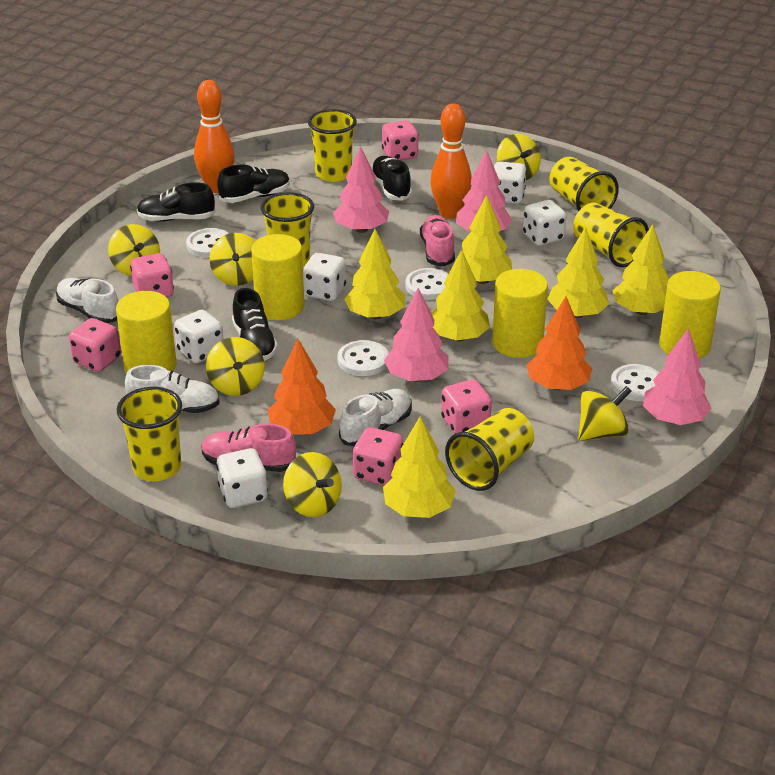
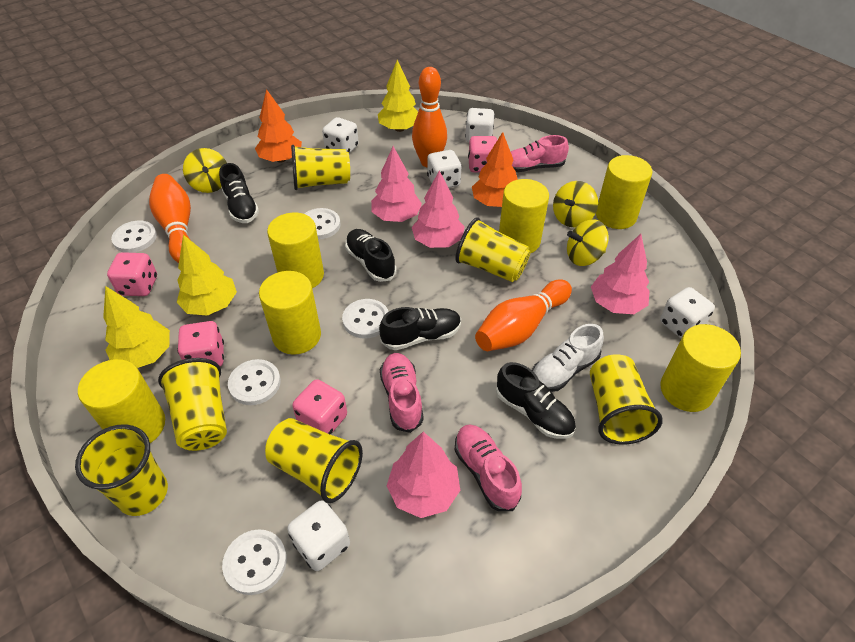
orange bowling pin: [194,80,235,193] [430,104,472,219] = 2 -> [149,174,191,263] [412,67,447,167] [475,279,572,351] = 3
pink dice: [69,318,121,372] [130,253,174,297] [353,427,403,486] [382,120,419,161] [441,379,492,434] = 5 -> [107,252,157,296] [177,321,224,367] [292,379,347,435] [468,136,497,173] = 4
pink shoe: [202,423,296,472] [420,215,455,267] = 2 -> [380,353,424,433] [454,424,522,511] [511,135,569,172] = 3
white button: [186,228,229,258] [337,340,388,376] [405,268,448,300] [611,364,659,401] = 4 -> [111,221,157,253] [222,529,287,595] [228,359,281,405] [304,208,341,239] [342,299,389,339] = 5
white shoe: [56,278,119,323] [125,365,220,413] [339,389,412,446] = 3 -> [532,324,604,392] = 1
yellow cylinder: [116,291,177,374] [251,234,304,320] [492,269,548,358] [659,271,721,359] = 4 -> [78,359,165,443] [259,271,321,355] [267,213,324,288] [499,179,549,253] [596,155,652,229] [660,324,741,412] = 6
yellow spinning top: [108,224,160,276] [206,337,265,396] [209,233,255,286] [283,452,342,517] [497,134,541,180] [578,386,632,441] = 6 -> [183,148,227,193] [553,181,598,227] [567,219,609,266] = 3
yellow tree: [345,229,405,319] [383,416,456,518] [432,249,490,341] [453,195,512,284] [548,227,609,318] [613,224,669,315] = 6 -> [103,286,170,368] [177,235,237,316] [378,60,418,132] = 3

